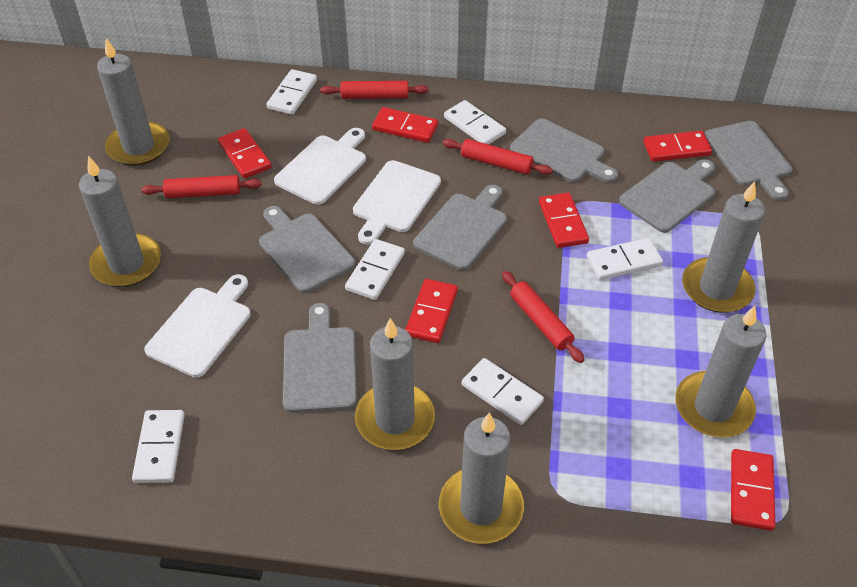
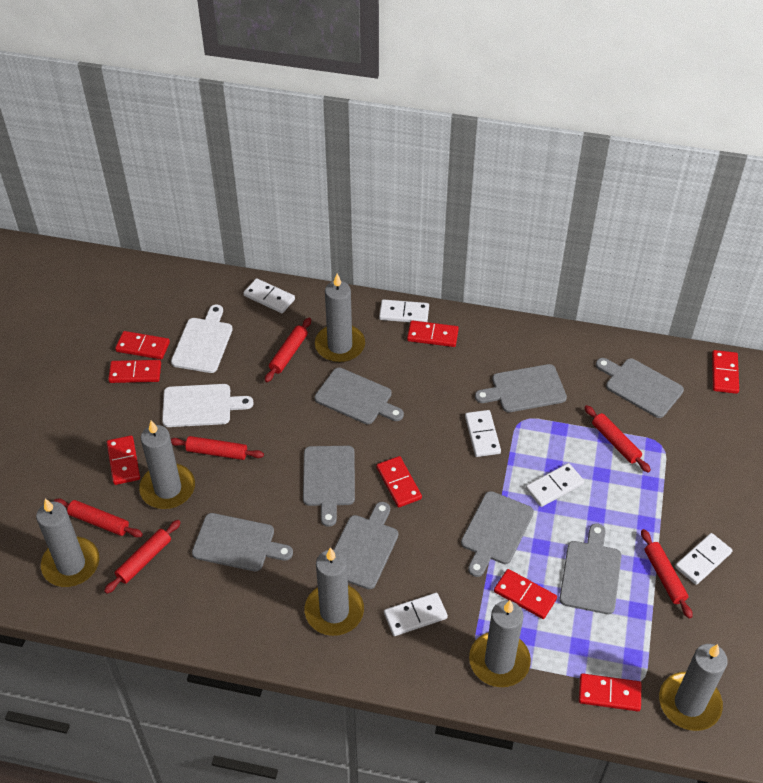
grey cutting board: [259,206,355,293] [283,303,357,413] [413,185,507,270] [510,118,618,183] [619,159,715,233] [705,121,792,201] = 6 -> [192,513,293,572] [303,446,355,527] [314,367,404,424] [334,502,398,589] [461,491,534,577] [475,364,567,412] [559,524,622,614] [596,358,684,418] = 8
red domino: [218,128,272,179] [372,107,438,143] [405,279,458,343] [539,193,589,248] [643,131,712,162] [731,449,775,531] = 6 -> [107,435,140,485] [108,360,161,383] [115,331,170,359] [376,456,422,508] [407,320,459,347] [494,569,557,619] [579,673,641,711] [712,350,739,394] = 8
red rolling pin: [141,175,262,198] [320,81,429,99] [443,139,553,175] [502,271,585,363] = 4 -> [54,498,143,538] [104,520,181,594] [171,436,264,460] [265,318,311,382] [584,405,651,473] [641,529,693,619] = 6
white cutting board: [144,274,251,378] [274,128,366,205] [353,160,441,245] = 3 -> [162,384,254,427] [171,305,233,373] = 2

